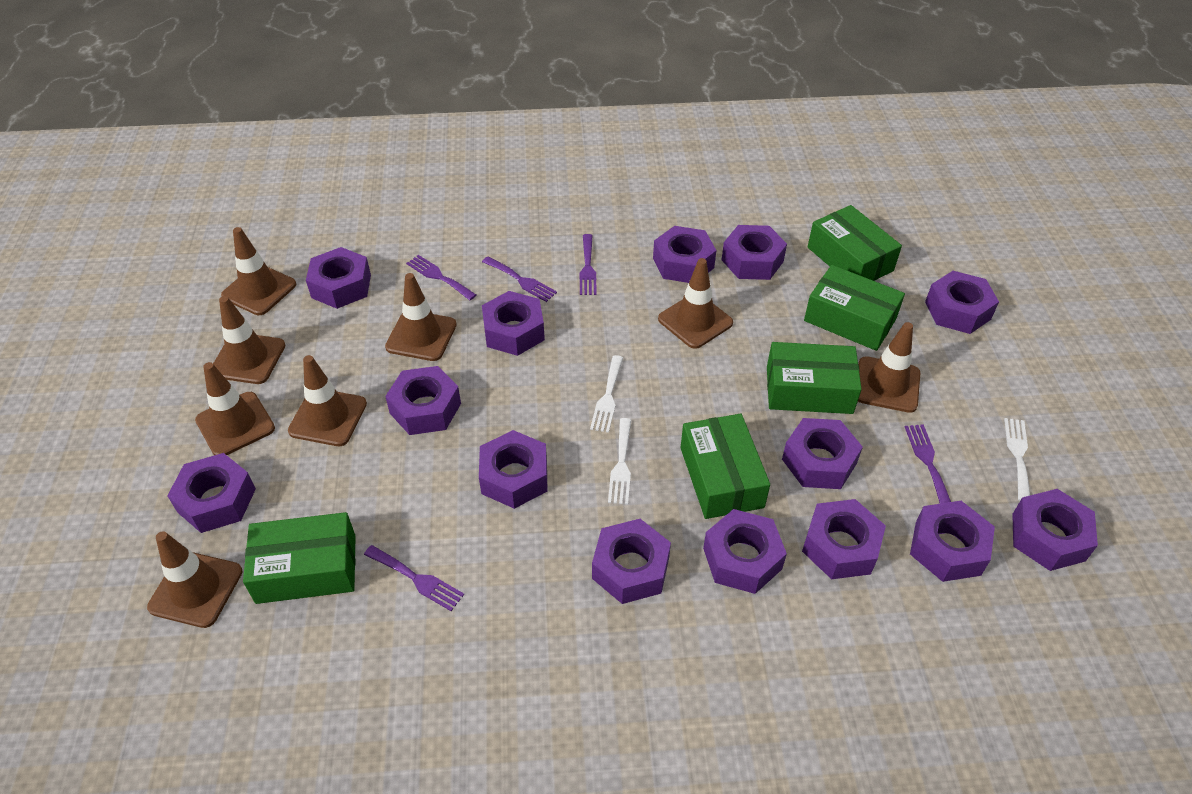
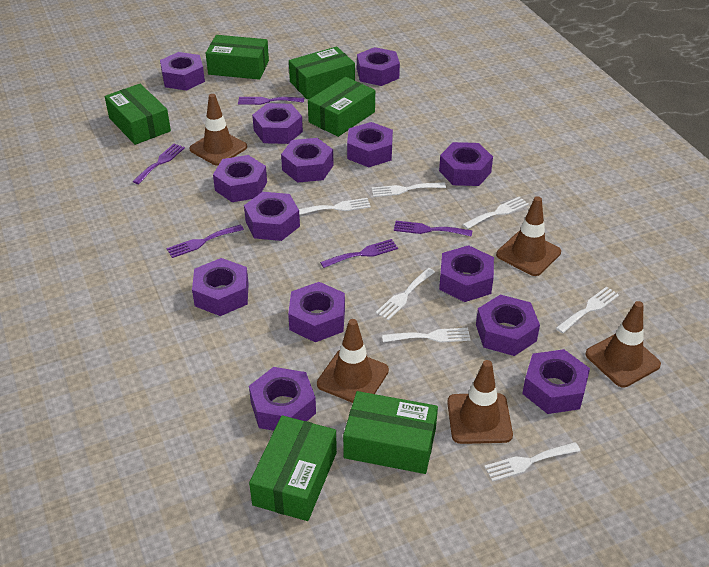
brown traffic cone: [147,531,243,628] [195,362,275,455] [213,296,286,384] [221,227,296,315] [288,355,367,446] [385,273,457,361] [658,258,733,349] [858,322,920,413] = 8 -> [189,94,247,166] [317,319,389,403] [447,360,513,444] [496,196,561,276] [585,301,661,387] = 5
green box: [243,512,356,604] [681,414,770,519] [767,342,862,414] [804,265,905,351] [808,205,902,281] = 5 -> [105,84,171,145] [206,35,269,80] [249,415,337,521] [289,46,355,99] [308,77,375,137] [343,391,438,474] = 6
white fork: [590,355,623,433] [608,418,631,504] [1004,418,1030,501] = 3 -> [299,198,371,215] [371,182,446,197] [375,268,435,320] [382,328,471,343] [462,197,529,229] [484,442,580,482] [556,287,619,333] = 7

